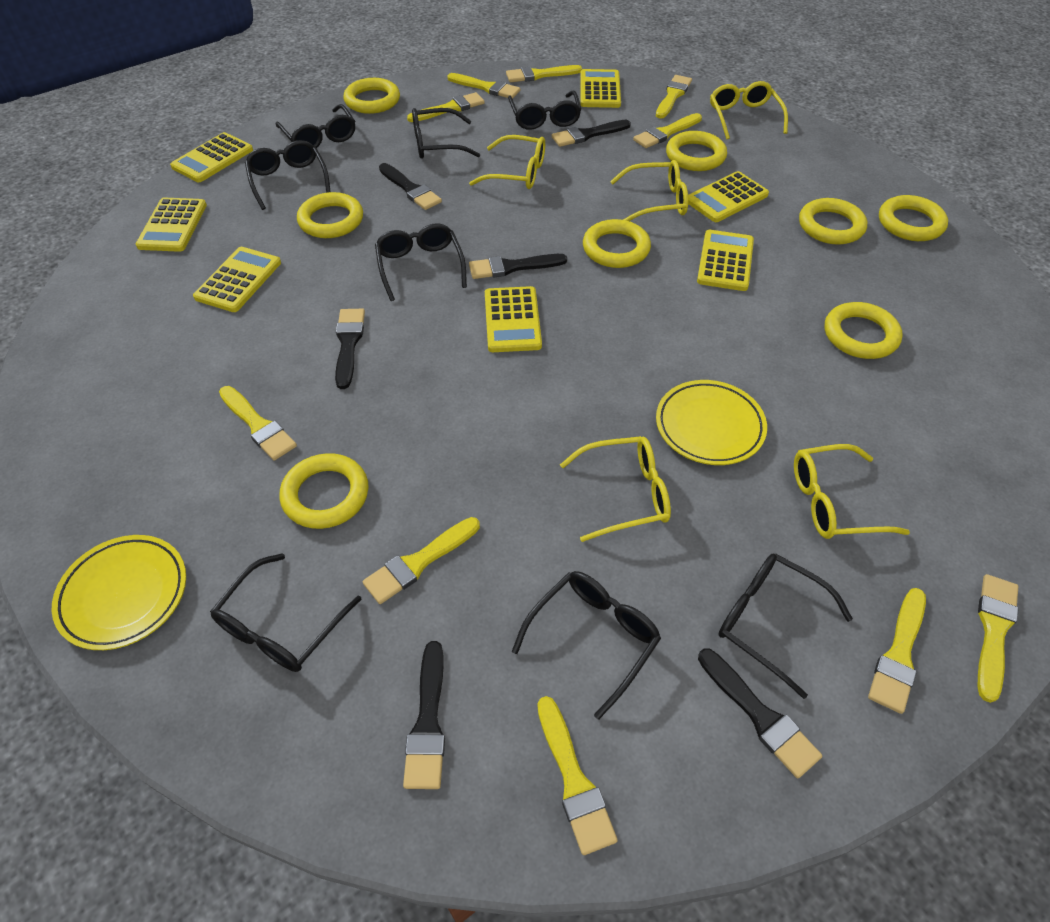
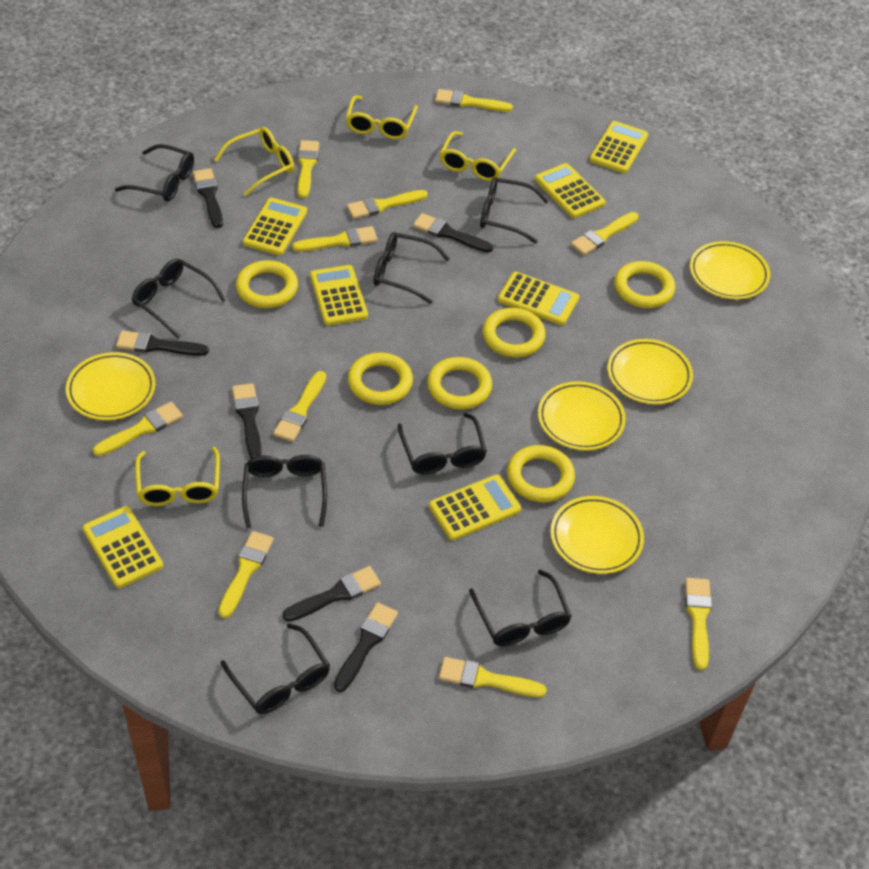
yellow glasses: [469,135,545,189] [560,436,671,542] [610,160,688,221] [710,81,788,139] [794,444,910,539] = 5 -> [135,447,220,506] [214,127,294,196] [346,95,418,140] [440,131,516,181] = 4
yellow plate: [52,535,186,650] [656,380,767,465] = 2 -> [66,352,155,420] [538,381,626,450] [551,496,644,574] [608,339,693,404] [690,241,770,299] = 5
yellow ring: [279,453,369,529] [297,192,363,238] [343,78,400,114] [583,219,651,268] [666,131,727,171] [799,198,867,245] [825,302,902,359] [879,195,948,241] = 8 -> [236,260,298,308] [348,353,413,405] [427,357,492,410] [483,308,546,357] [507,445,575,502] [614,261,675,308] = 6

